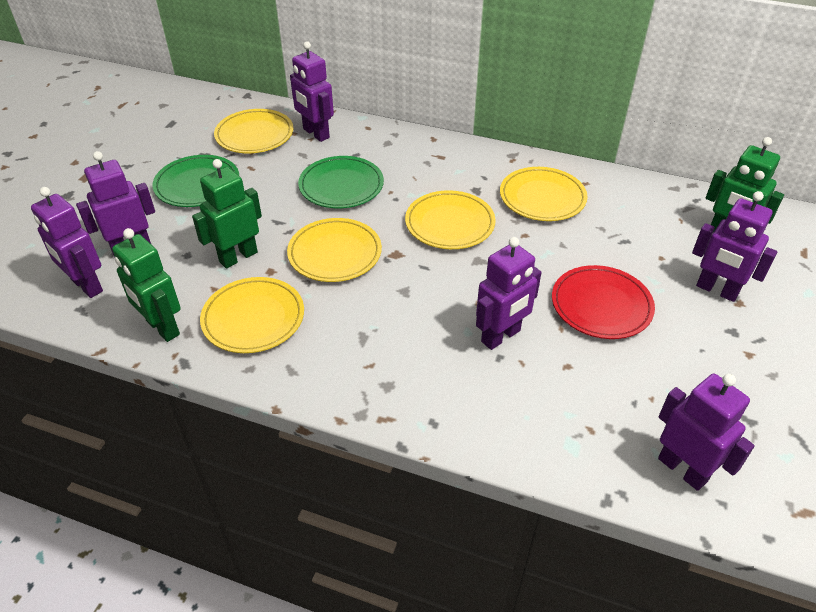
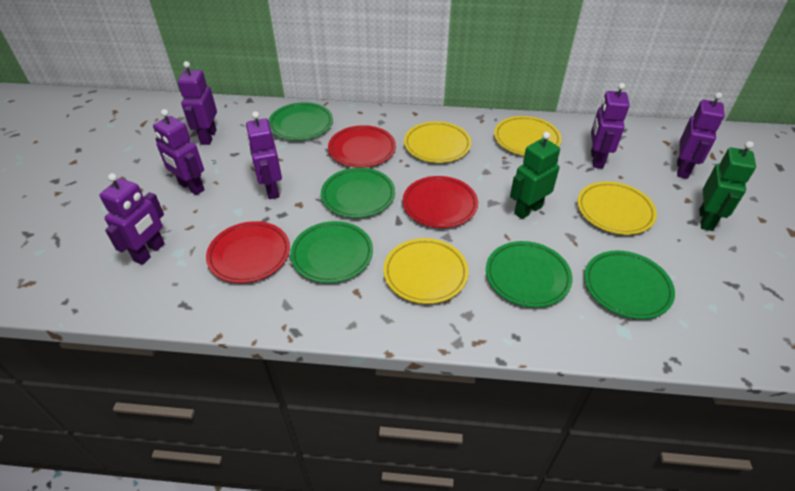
green plate: [152,155,239,207] [298,156,384,208] = 2 -> [268,102,333,140] [290,221,373,283] [321,168,395,218] [486,241,572,308] [584,251,675,319] = 5
green robot: [112,228,181,342] [192,159,262,268] [705,137,784,232] = 3 -> [510,132,560,219] [699,141,756,231] = 2
red plate: [552,265,655,339] = 1 -> [206,221,290,283] [328,125,396,168] [403,176,478,228] = 3
yellow plate: [200,277,304,353] [214,109,293,153] [287,218,382,282] [405,190,496,249] [500,167,587,221] = 5 -> [384,238,469,304] [404,121,471,163] [494,116,562,156] [577,181,657,235] = 4

